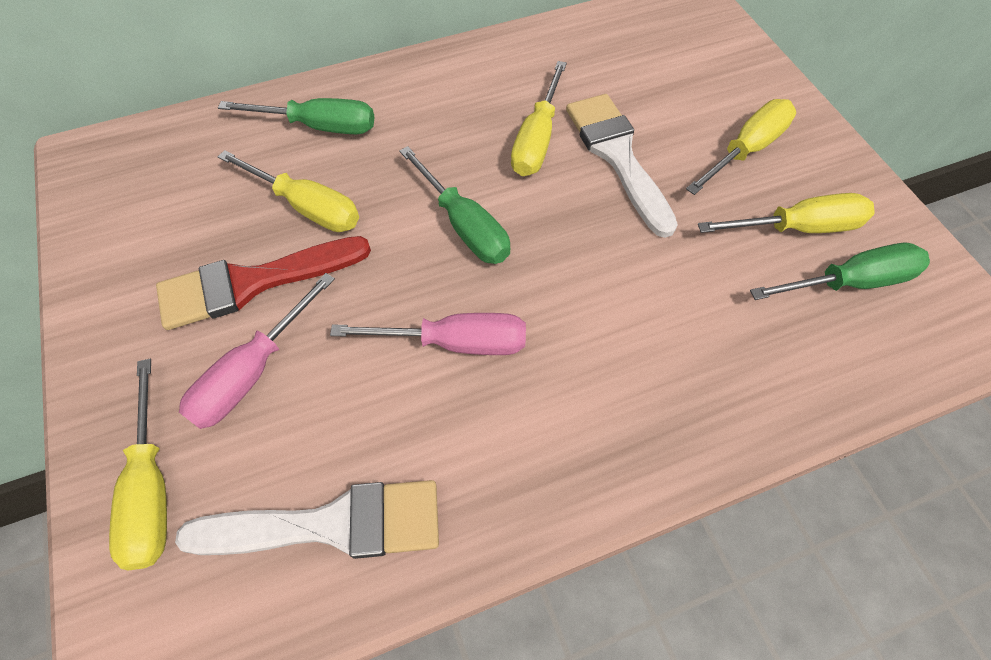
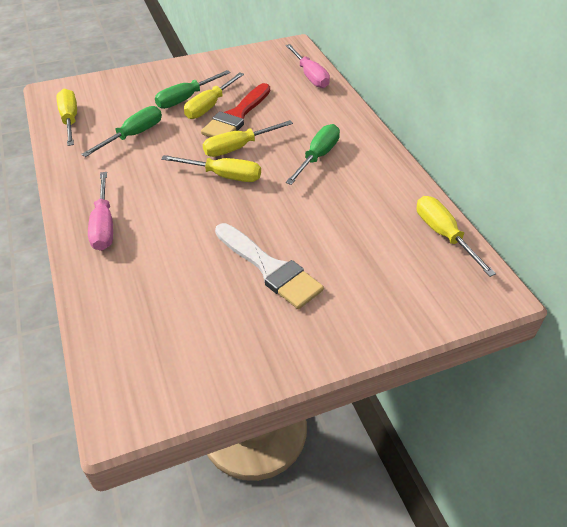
white brush: [175,480,439,559] [566,94,678,238] = 2 -> [215,223,324,309] = 1

